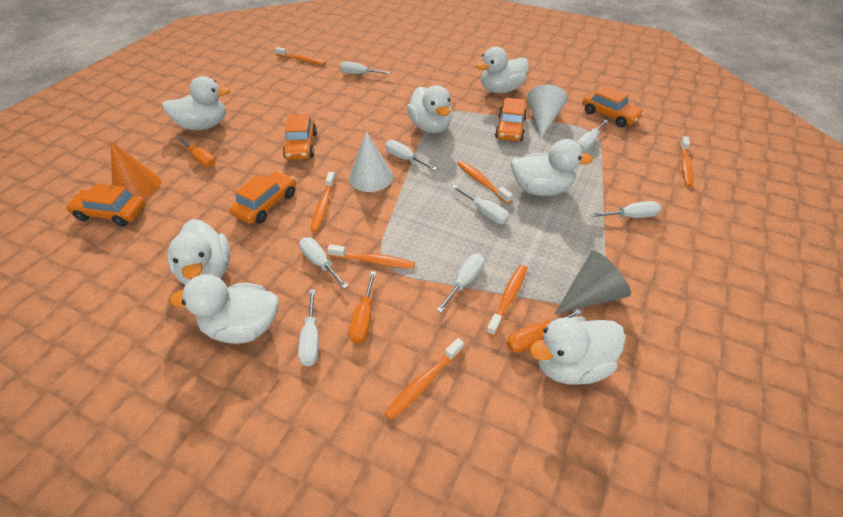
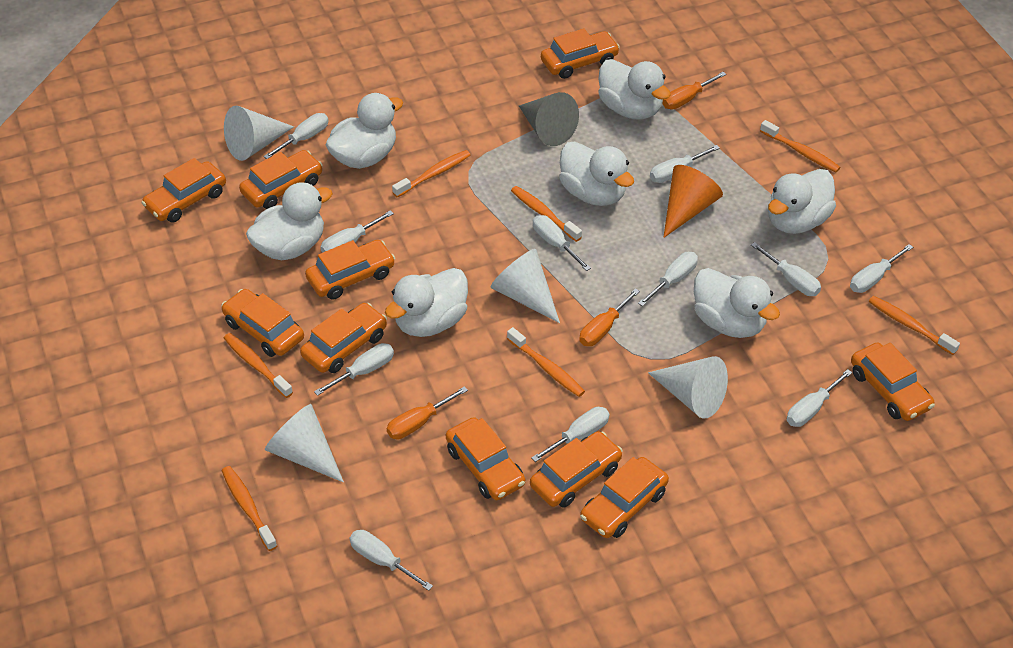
orange car: [65,184,146,226] [230,171,296,224] [283,114,317,160] [495,97,527,141] [582,85,644,127] = 5 -> [141,158,226,223] [221,289,304,357] [239,150,323,209] [300,303,387,373] [305,240,395,300] [446,417,525,500] [530,431,623,508] [541,28,620,79] [580,457,669,538] [851,342,935,421] = 10
white cone: [349,132,393,192] [527,85,567,138] = 2 -> [224,106,294,161] [265,404,344,482] [491,249,560,323] [648,356,728,419] = 4
white screwdriver: [298,289,319,366] [299,237,348,289] [340,61,390,74] [385,140,437,171] [437,254,484,313] [452,185,509,224] [577,120,608,152] [590,201,661,218] = 8 -> [263,113,328,159] [314,343,394,396] [320,210,394,253] [350,530,433,591] [531,407,610,462] [533,215,591,271] [638,252,698,307] [650,145,720,183] [751,242,821,296] [787,369,853,427] [850,244,913,293] = 11

